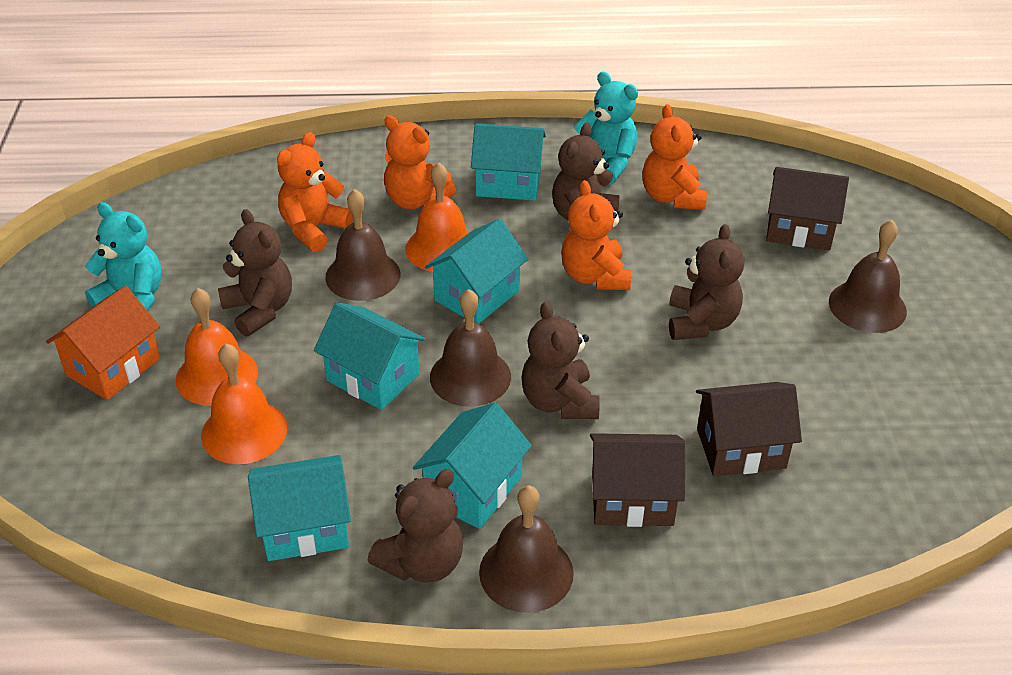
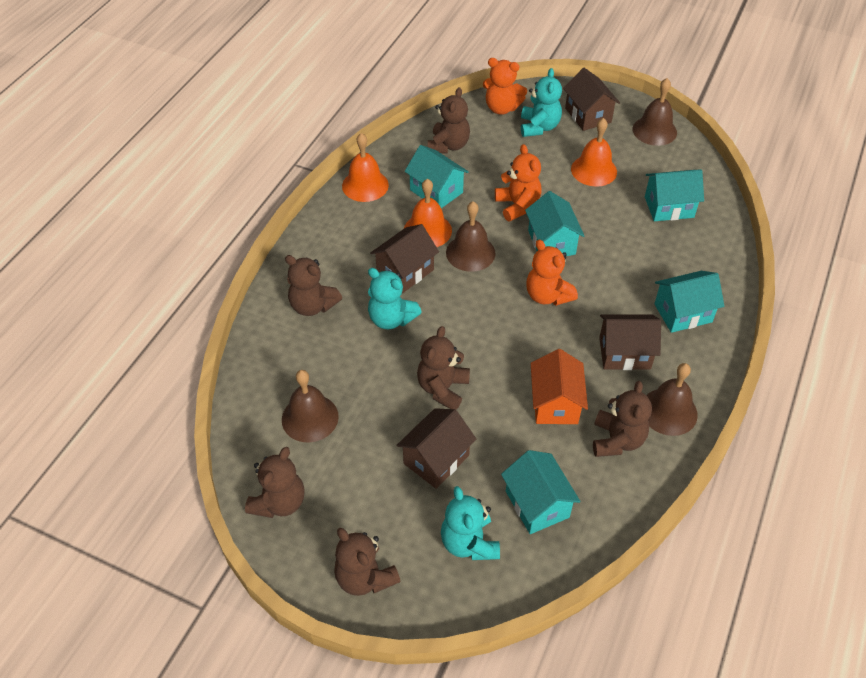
brown house: [590,433,685,527] [696,382,802,476] [766,167,849,251] = 3 -> [370,224,439,293] [396,408,477,489] [563,68,620,131] [599,314,661,370] = 4
brown teddy bear: [218,209,292,337] [368,469,463,583] [521,302,600,419] [552,123,620,220] [669,224,744,340] = 5 -> [245,447,305,518] [285,255,342,316] [334,528,401,596] [417,326,470,410] [428,87,470,154] [593,381,652,457] = 6
orange teddy bear: [277,132,353,252] [384,115,456,209] [561,180,631,290] [642,104,707,210] = 4 -> [483,58,527,115] [495,144,541,222] [526,240,578,306] = 3
turquoise teddy bear: [85,202,162,311] [573,72,638,185] = 2 -> [368,268,422,329] [441,486,500,560] [521,68,562,137] = 3

